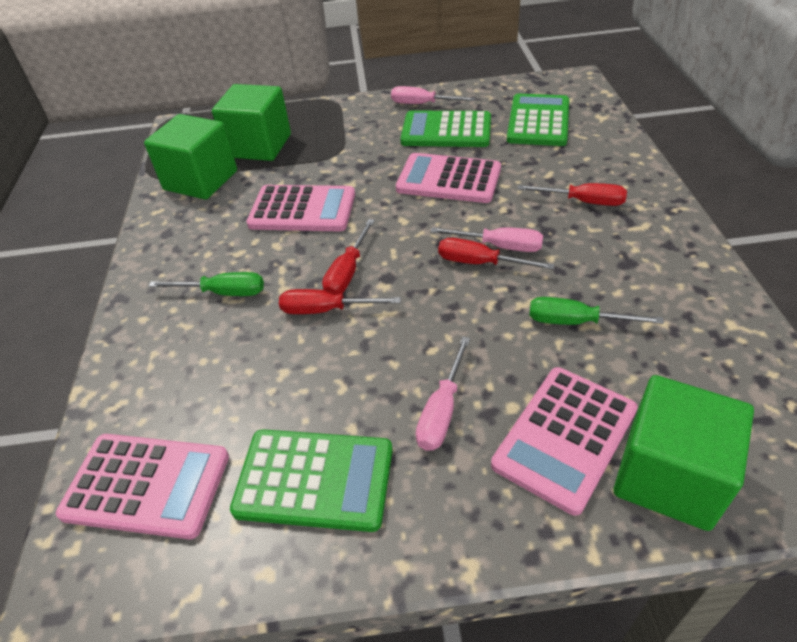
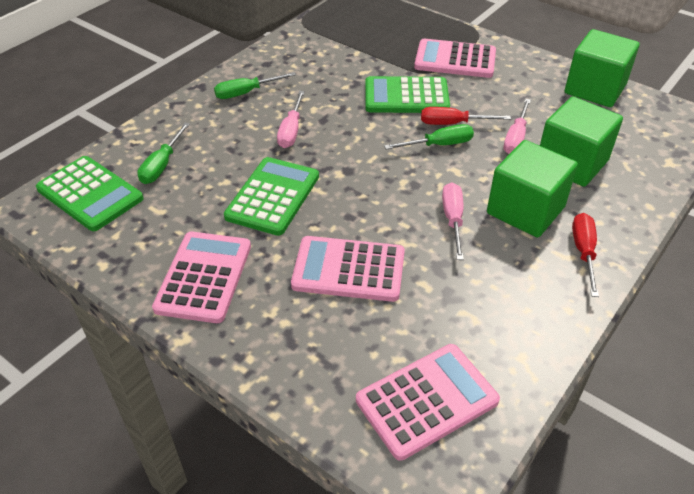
green screwdriver: [148,272,264,296] [530,297,664,325] = 2 -> [137,123,190,184] [214,72,296,99] [384,124,474,150] = 3
red screwdriver: [279,289,401,314] [322,219,375,295] [438,238,555,270] [518,183,627,206] = 4 -> [421,107,511,125] [572,213,599,297] = 2

